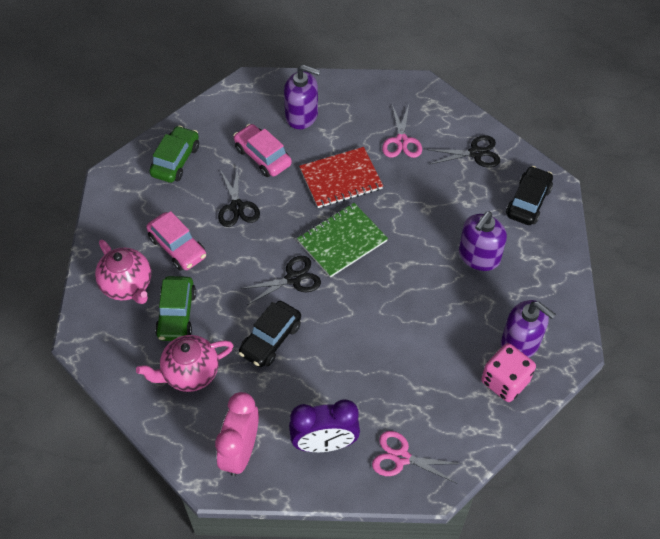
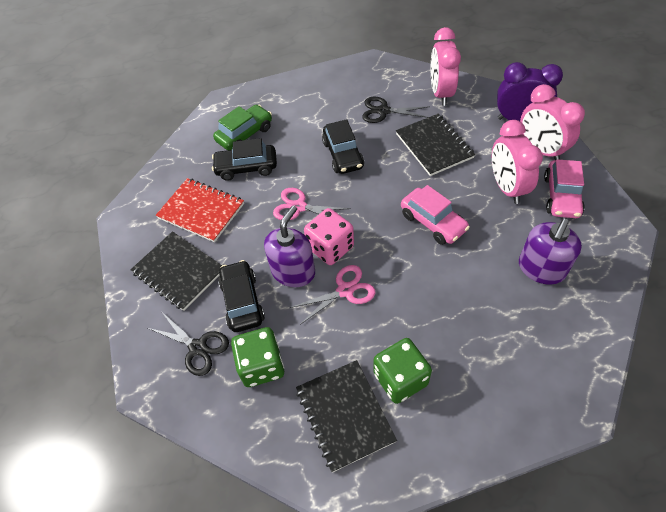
black car: [239,301,301,367] [506,166,553,225] = 2 -> [212,138,277,181] [218,260,265,332] [322,119,364,174] = 3
black notebook: none = 0 -> [130,231,222,311] [296,360,397,472] [396,113,475,176] = 3
black scissors: [218,165,260,227] [240,256,321,305] [426,135,500,168] = 3 -> [148,311,229,376] [362,97,430,123] = 2
green car: [149,125,199,183] [155,276,196,341] = 2 -> [213,104,272,150] = 1
green dice: none = 0 -> [231,327,284,387] [373,338,432,404] = 2
green notebook: [297,203,388,278] = 1 -> none = 0
pink clock: [215,392,259,477] = 1 -> [431,27,461,106] [492,120,543,204] [520,84,585,160] = 3
pink teapot: [95,240,151,304] [136,335,234,392] = 2 -> none = 0
purple soap dispenser: [284,65,320,129] [459,212,507,271] [501,300,556,357] = 3 -> [264,205,315,287] [519,218,582,285] = 2

